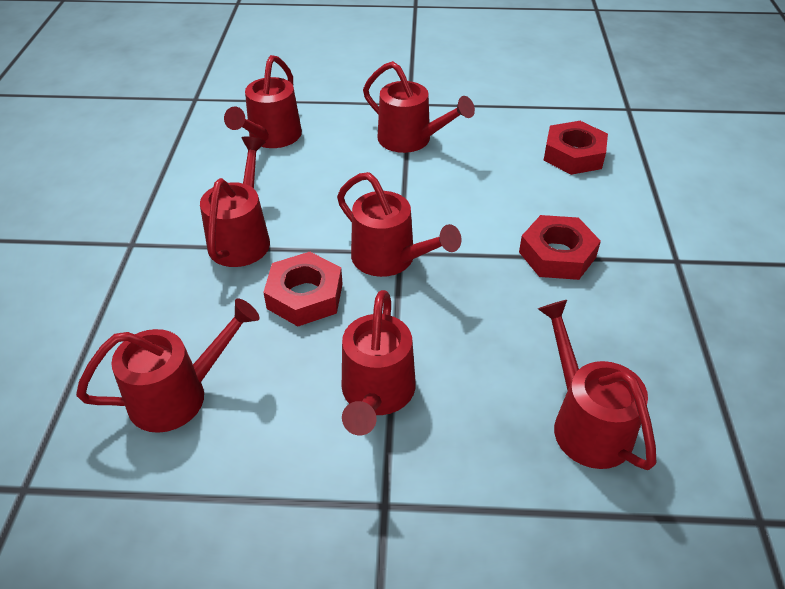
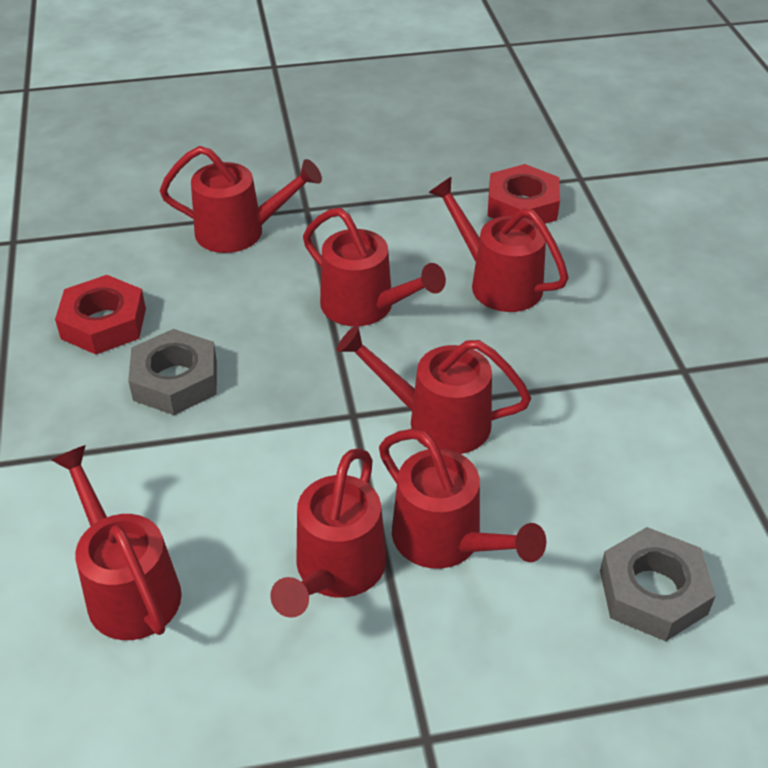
grey nut: none = 0 -> [128,329,217,415] [600,527,716,641] = 2
red nut: [263,252,343,326] [519,215,601,280] [543,121,608,175] = 3 -> [55,275,146,354] [488,164,560,224] = 2

